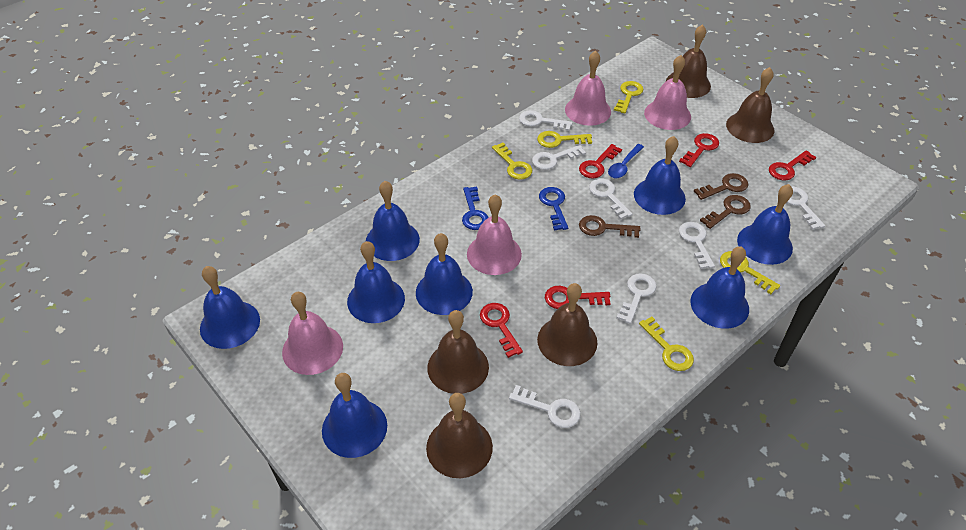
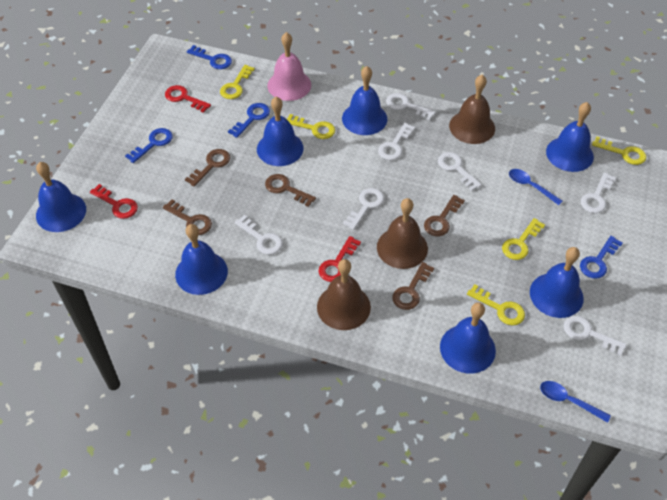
blue bell: [200,266,260,349] [322,373,387,458] [347,241,405,323] [366,181,420,261] [416,233,473,315] [634,136,686,215] [690,246,749,329] [737,184,793,265] = 8 -> [36,162,86,232] [175,224,228,295] [257,97,303,166] [342,66,387,135] [440,302,496,374] [530,247,584,318] [546,102,594,172] = 7
blue key: [462,187,489,230] [539,187,568,231] = 2 -> [125,128,173,163] [187,45,232,69] [228,103,270,138] [580,236,623,279] = 4
blue spoon: [608,144,644,178] = 1 -> [509,169,562,205] [540,381,611,423] = 2
brown bell: [426,393,493,478] [427,310,489,394] [537,283,598,366] [666,24,711,98] [726,67,774,143] = 5 -> [317,259,371,330] [377,198,428,269] [449,75,495,144] = 3
brown key: [579,215,640,238] [694,173,749,200] [700,195,751,229] = 3 -> [163,199,212,235] [185,149,230,186] [265,174,316,207] [392,262,434,310] [424,195,465,236] = 5
pink bell: [282,292,343,375] [467,194,522,275] [565,51,611,126] [644,55,691,130] = 4 -> [267,32,311,101] = 1
red key: [480,303,523,358] [545,286,611,309] [579,144,622,178] [679,133,719,167] [769,150,816,180] = 5 -> [90,184,138,219] [165,85,211,113] [318,236,361,282] = 3

